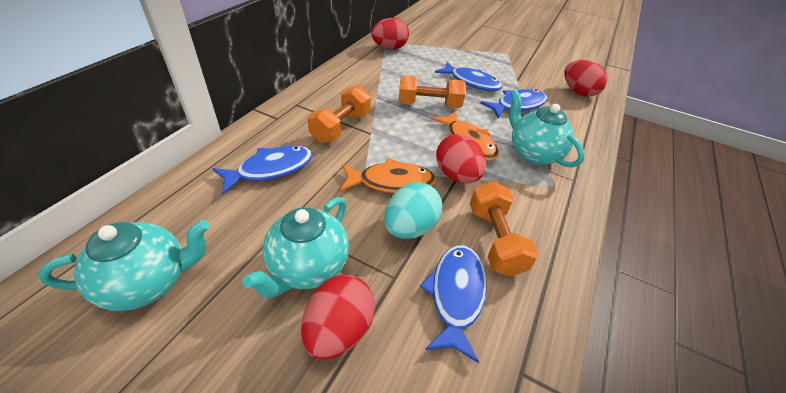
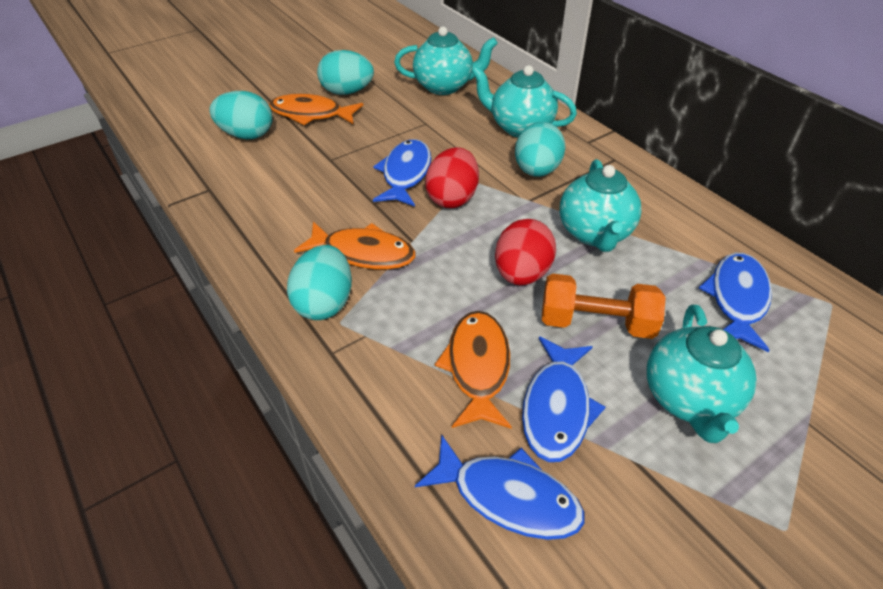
orange dumbbell: [308,85,371,143] [399,75,466,108] [470,181,538,277] = 3 -> [542,274,666,339] = 1
orange fish: [340,158,436,193] [431,111,499,161] = 2 -> [269,94,363,125] [294,221,416,269] [435,311,512,429] = 3
red egg: [301,275,375,360] [371,18,409,49] [436,134,486,184] [564,60,608,97] = 4 -> [425,147,479,208] [495,219,556,285] = 2
turquoise egg: [384,182,442,239] = 1 -> [209,91,273,139] [287,245,352,320] [317,50,374,95] [515,122,566,177] = 4
turquoise teapot: [38,220,209,311] [243,197,349,298] [509,90,585,168] = 3 -> [394,26,498,95] [471,65,577,137] [560,159,642,252] [647,305,757,443] = 4

